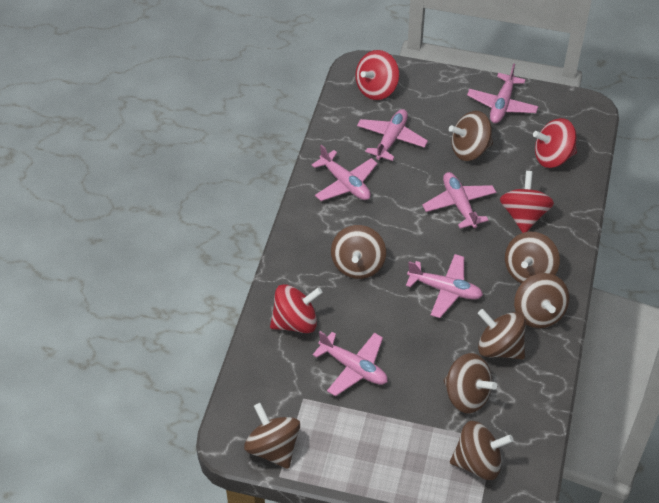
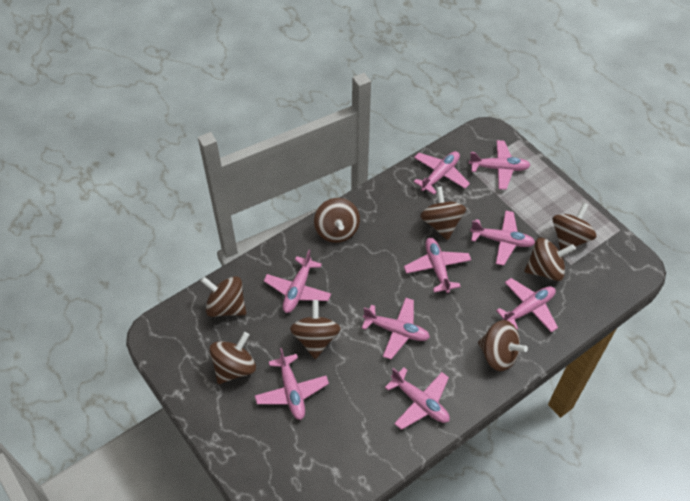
pink plane: [312,144,378,201] [313,331,388,396] [357,109,428,161] [406,254,483,318] [422,172,496,229] [467,64,539,123] = 6 -> [255,348,329,420] [264,250,331,313] [362,298,430,359] [385,367,450,430] [404,237,471,293] [413,151,470,194] [469,140,531,190] [470,210,535,266] [496,278,558,332] = 9
red spinning top: [270,284,323,333] [355,50,399,100] [500,171,554,233] [533,118,577,168] = 4 -> none = 0

